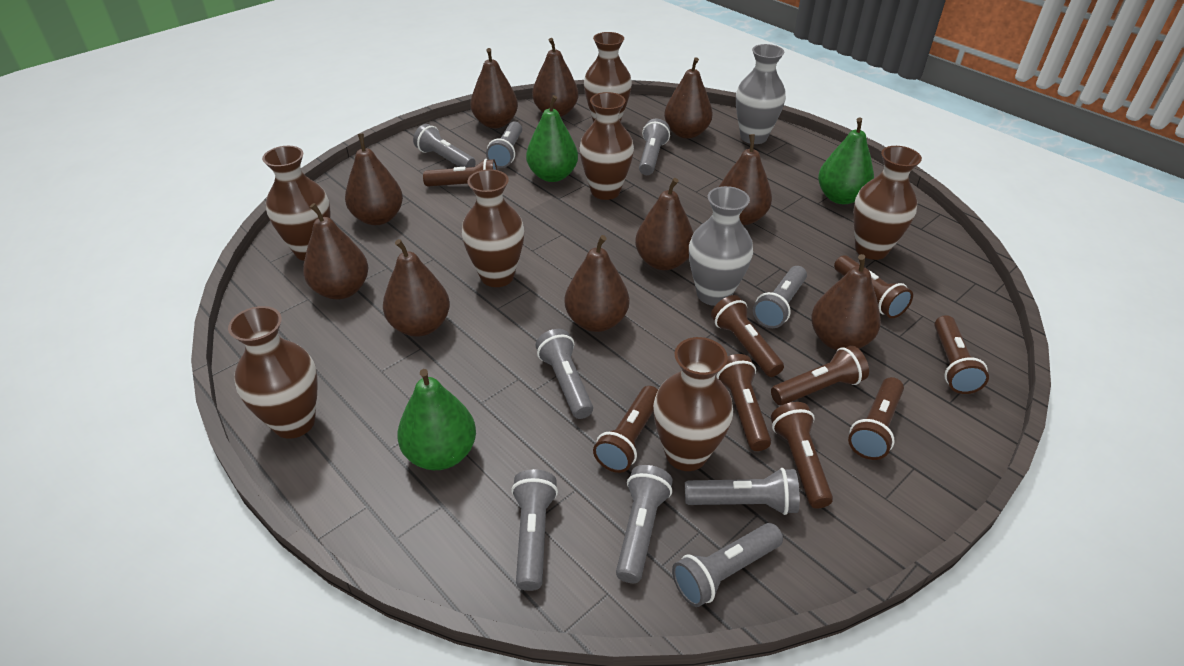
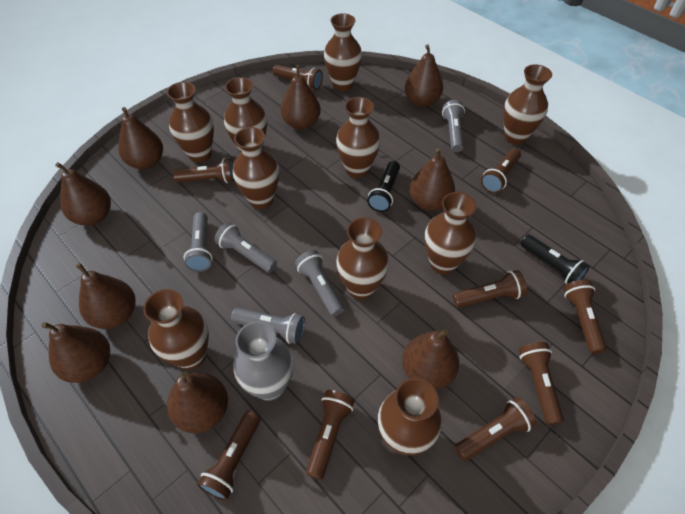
black flashlight: none = 0 -> [367,161,400,212] [520,234,590,284] = 2
brown pear: [303,203,368,299] [345,134,403,225] [383,239,450,337] [470,48,518,128] [532,38,578,117] [564,235,629,332] [635,178,693,270] [664,57,713,139] [719,134,772,225] [811,254,881,350] = 10 -> [41,322,110,383] [55,162,111,226] [76,263,136,329] [118,107,163,170] [167,371,228,433] [281,65,321,130] [402,329,459,389] [404,44,443,107] [409,148,455,211] = 9
brown vase: [228,306,318,439] [262,146,331,261] [462,169,524,287] [579,92,634,200] [584,32,632,122] [653,337,733,471] [853,146,922,260] = 7 -> [143,289,209,370] [167,82,214,163] [224,77,267,153] [233,127,279,209] [324,13,362,91] [336,97,380,178] [336,217,389,300] [378,378,442,455] [425,192,476,274] [504,64,552,145] = 10
green pear: [397,369,476,470] [526,95,578,182] [818,117,874,204] = 3 -> none = 0
grey flashlight: [413,124,476,168] [486,121,522,168] [511,469,558,591] [535,329,593,419] [616,465,673,583] [639,119,670,175] [672,523,783,607] [685,468,800,515] [753,266,807,328] = 9 -> [184,212,213,272] [214,222,277,273] [231,308,305,344] [295,250,344,317] [442,100,465,152] = 5
grey vase: [689,186,753,306] [736,44,786,144] = 2 -> [234,321,294,401] = 1

